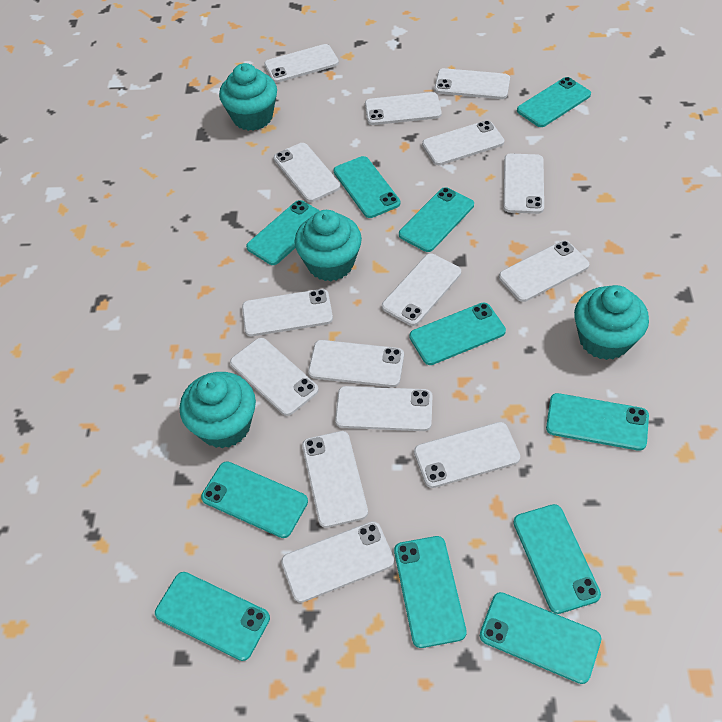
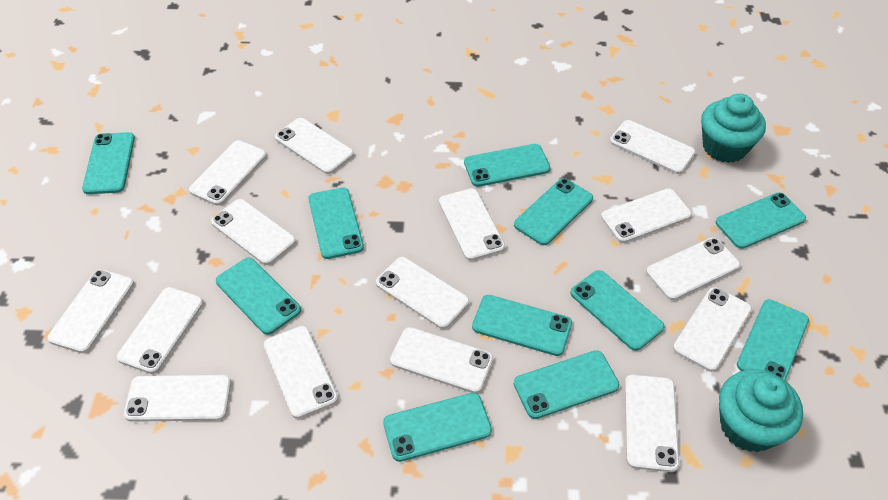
turquoise cupcake: [180,372,256,448] [219,63,277,131] [294,210,362,281] [574,285,649,360] = 4 -> [701,94,766,163] [719,369,803,452] = 2

